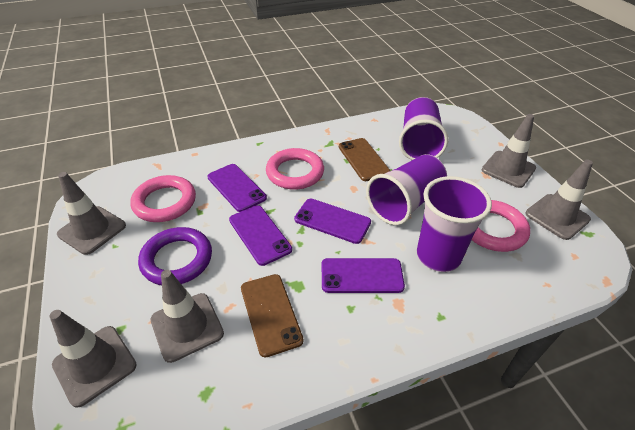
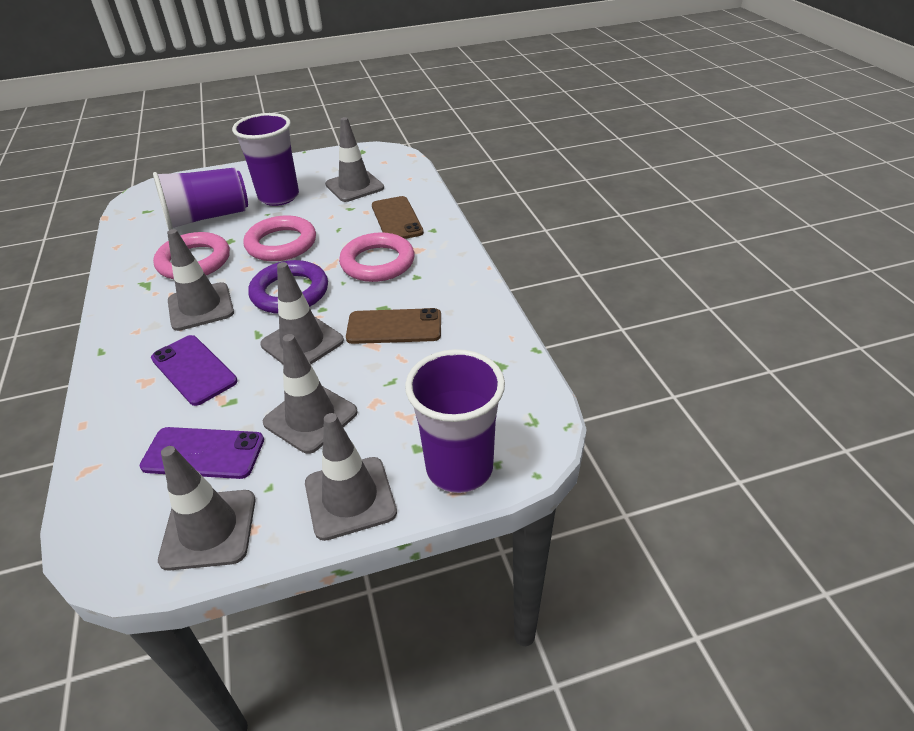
grey traffic cone: [49,310,137,408] [57,172,126,255] [151,270,224,363] [482,114,536,188] [525,160,593,240] = 5 -> [158,446,255,571] [167,229,234,331] [260,262,344,364] [263,334,358,454] [305,413,397,541] [325,117,384,202] = 6
purple phone: [207,164,267,212] [229,205,292,266] [294,199,371,244] [322,258,405,293] = 4 -> [139,427,264,479] [151,335,238,406] = 2

